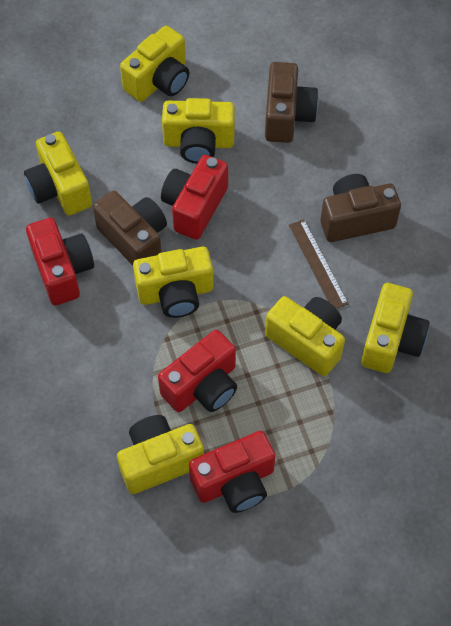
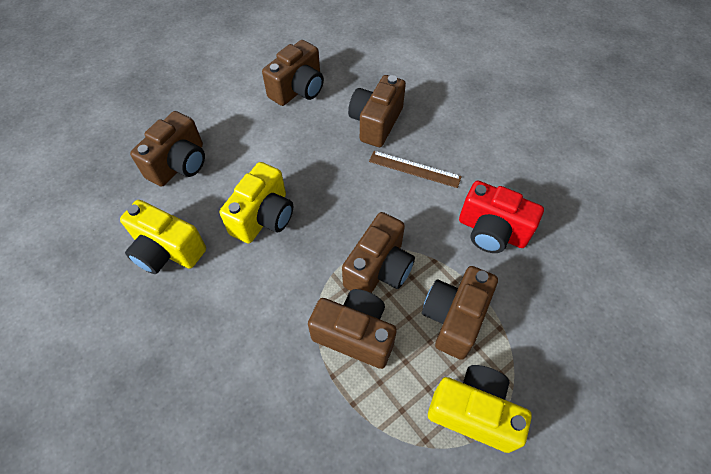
brown camera: [93,191,167,265] [265,62,319,143] [321,174,401,242] = 3 -> [130,111,205,187] [262,40,324,106] [308,289,397,369] [342,212,415,293] [348,75,406,147] [422,266,498,360] = 6
red camera: [26,218,94,305] [158,330,237,412] [161,155,228,240] [189,431,276,513] = 4 -> [459,181,544,253] = 1
yellow camera: [24,132,92,215] [117,415,204,494] [120,26,189,102] [133,247,213,318] [162,98,235,163] [265,296,345,376] [361,283,429,373] = 7 -> [120,200,206,274] [220,162,293,244] [428,365,532,453] = 3

